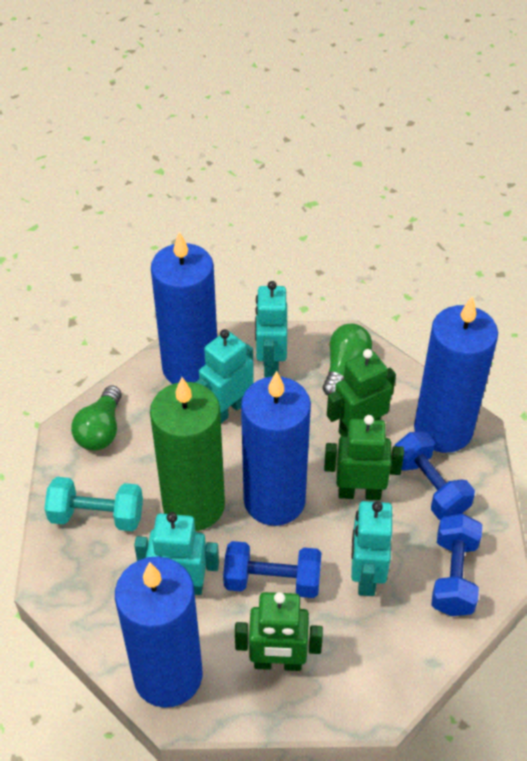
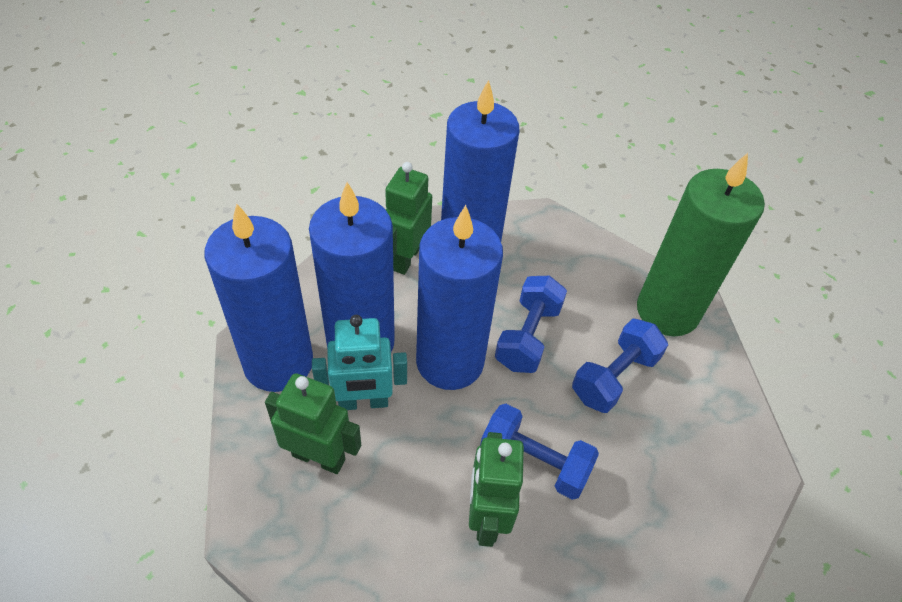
green light bulb: [71,386,122,451] [322,323,372,396] = 2 -> none = 0
turquoise dumbbell: [44,477,143,531] = 1 -> none = 0
turquoise robot: [134,512,219,595] [195,329,254,423] [255,281,287,378] [351,501,392,596] = 4 -> [312,315,407,410] = 1

